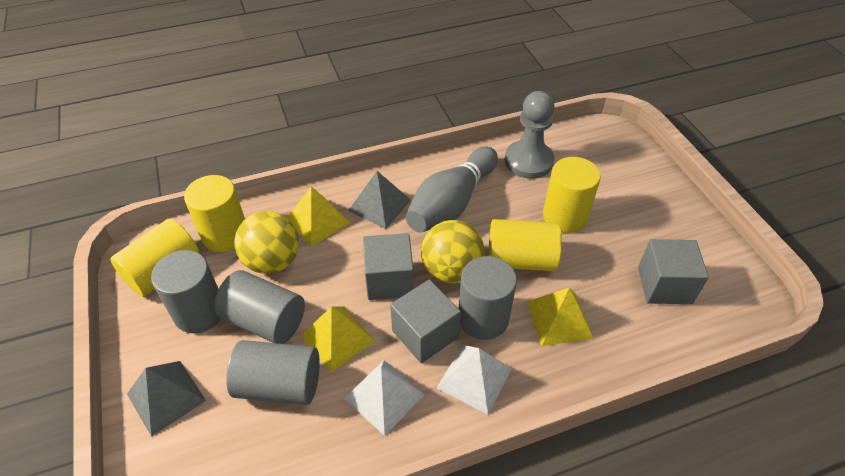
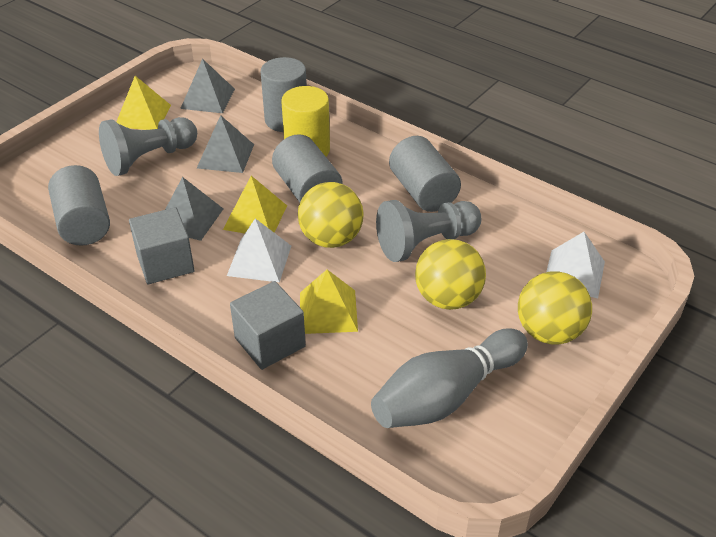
grey cube: [363,233,414,300] [390,280,461,363] [638,239,709,304] = 3 -> [129,207,195,284] [230,281,306,370] = 2
grey pawn: [505,91,555,179] = 1 -> [99,117,197,176] [376,200,481,262] = 2
grey pyramid: [127,361,206,437] [348,171,411,229] = 2 -> [165,177,223,241] [180,59,235,113] [197,115,254,173] = 3
yellow ball: [234,211,299,274] [421,220,485,284] = 2 -> [298,182,364,248] [415,239,486,310] [518,271,592,344] = 3
yellow cylinder: [110,218,200,297] [184,175,245,252] [488,219,562,271] [543,157,601,233] = 4 -> [281,86,330,156] = 1

